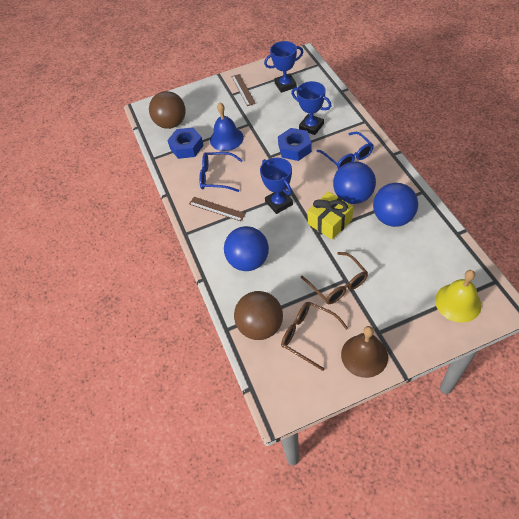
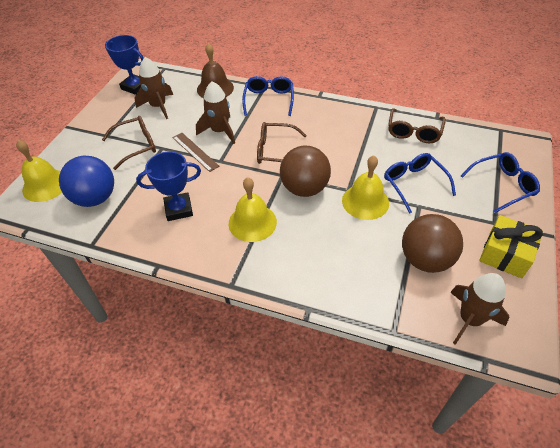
blue ball: [224,226,269,271] [333,162,376,204] [373,183,418,227] = 3 -> [59,155,114,207] = 1
blue bell: [210,103,244,151] = 1 -> none = 0
blue glasses: [199,152,243,192] [316,132,374,169] = 2 -> [242,76,294,116] [384,153,456,214] [461,152,540,213] = 3
blue nut: [167,127,204,159] [278,128,312,161] = 2 -> none = 0
blue trophy: [260,158,293,214] [264,41,303,93] [291,81,331,135] = 3 -> [105,35,144,95] [136,151,201,221] = 2
brown glasses: [281,302,348,371] [301,252,368,304] = 2 -> [102,116,156,170] [257,122,307,164] [388,108,446,143] = 3
brown rocket: none = 0 -> [135,57,173,119] [196,81,235,144] [450,273,509,345] = 3
brown ruler: [189,197,246,221] [232,74,256,106] = 2 -> [172,133,220,172] = 1
yellow bell: [435,270,482,323] = 1 -> [16,140,62,202] [229,177,277,242] [342,155,389,220] = 3

